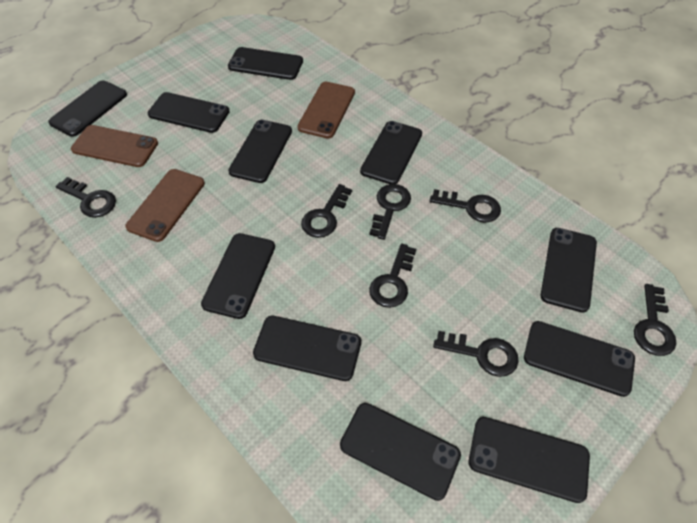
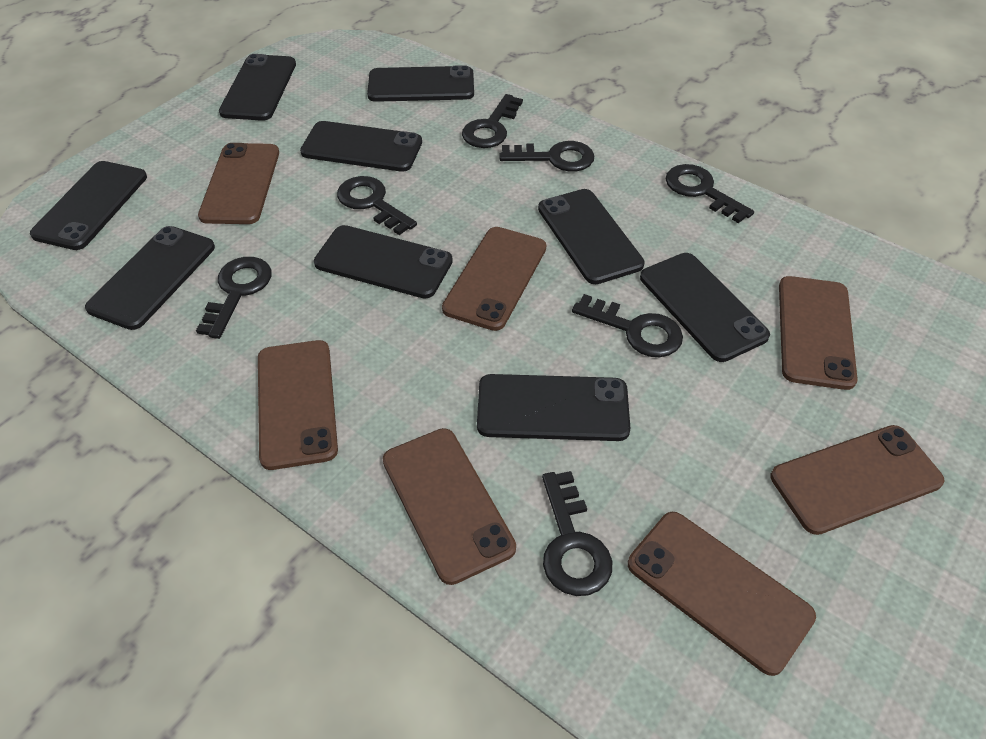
black phone: [48,80,127,137] [148,92,230,133] [201,233,275,319] [228,47,303,80] [228,120,292,183] [253,316,361,381] [340,403,461,501] [360,121,422,184] [469,417,590,503] [524,321,635,397] [541,228,597,313] = 11 -> [30,161,147,250] [85,226,215,330] [219,54,296,121] [300,121,422,172] [314,225,453,299] [367,65,474,102] [477,374,630,441] [538,189,645,284] [640,253,770,362] = 9
brown phone: [71,125,158,167] [125,169,205,242] [297,82,355,139] = 3 -> [198,143,279,224] [258,340,338,470] [383,428,516,585] [442,227,546,331] [628,512,816,676] [770,425,945,535] [779,276,858,390] = 7

